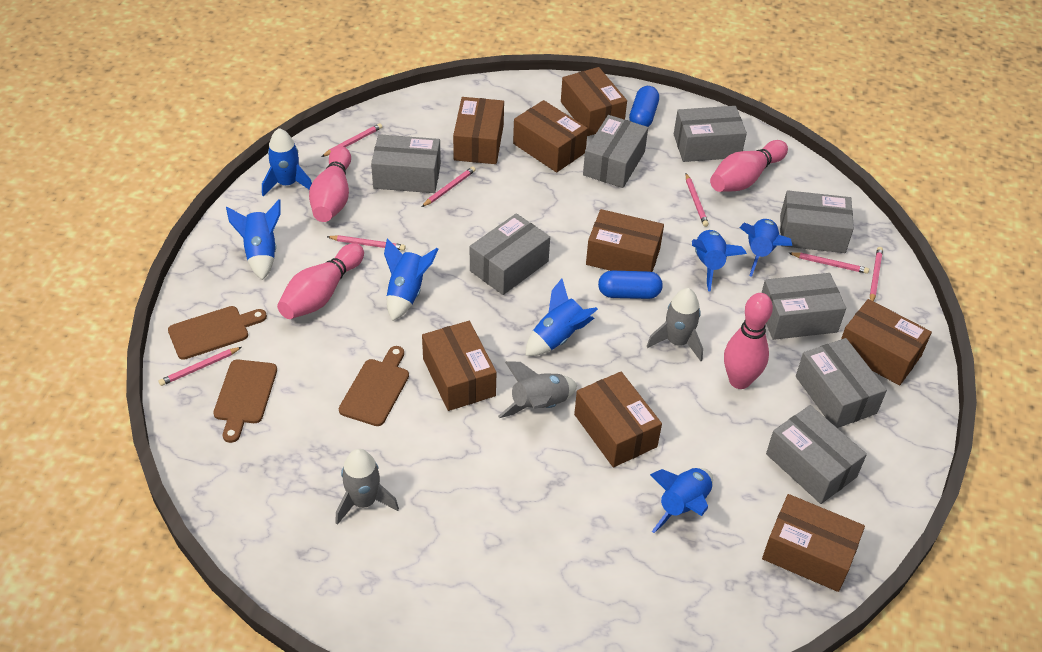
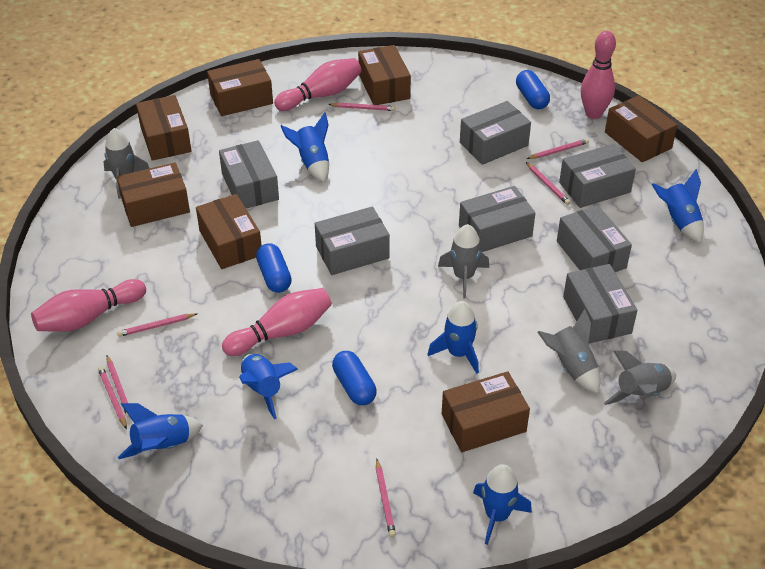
blue capsule: [598,271,663,299] [629,86,659,127] = 2 -> [256,243,292,293] [332,351,377,405] [516,70,550,109] = 3
blue rocket: [226,199,281,280] [262,128,312,196] [384,238,438,321] [525,278,598,356] [650,468,713,533] [692,230,747,291] [740,219,792,277] = 7 -> [118,403,203,459] [239,354,298,419] [280,113,329,182] [427,301,479,374] [473,464,532,545] [652,169,704,243] = 6
brown box: [422,321,496,411] [453,97,504,164] [513,100,588,172] [561,67,627,136] [574,372,662,467] [586,209,664,272] [762,494,865,592] [841,299,932,385] = 8 -> [117,163,190,227] [136,95,191,161] [196,194,262,269] [207,59,273,116] [358,45,411,105] [442,371,530,452] [605,95,678,162] = 7
brown cutting board: [168,306,267,360] [213,360,277,443] [339,346,409,426] = 3 -> none = 0
grey box: [371,134,441,193] [470,213,550,295] [583,115,648,188] [674,106,747,162] [762,273,846,340] [766,405,867,504] [780,190,854,253] [796,338,887,428] = 8 -> [219,140,279,208] [315,207,390,275] [459,186,535,252] [460,101,531,165] [557,205,632,272] [559,144,636,208] [563,264,638,343] = 7
grey rocket: [335,449,399,525] [498,361,577,418] [647,288,703,361] = 3 -> [104,128,150,199] [438,224,489,299] [538,309,600,393] [604,351,676,405] = 4

